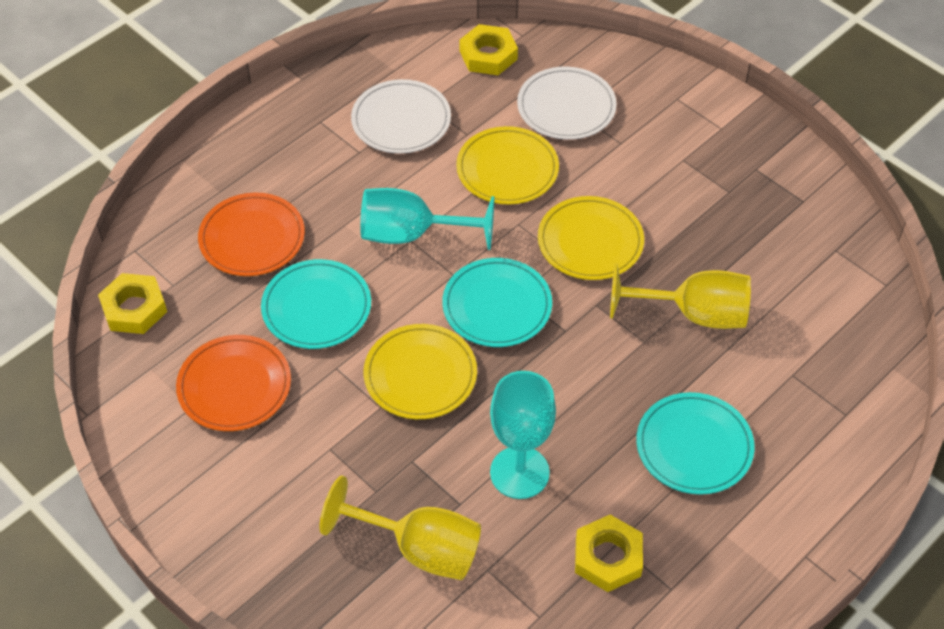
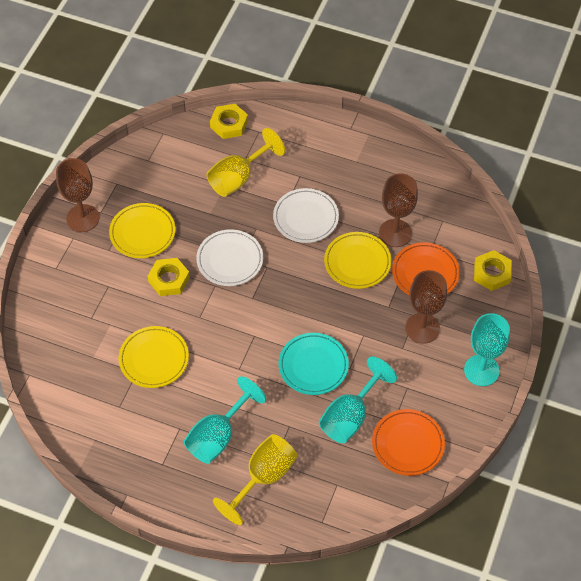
brown goblet: none = 0 -> [56,158,99,232] [379,173,418,247] [405,270,447,344] = 3
turquoise goblet: [360,188,494,250] [490,371,556,499] = 2 -> [184,376,266,464] [319,357,397,443] [464,313,510,386] = 3
turquoise plate: [261,259,371,349] [442,258,552,347] [636,392,755,495] = 3 -> [278,333,349,395] = 1

